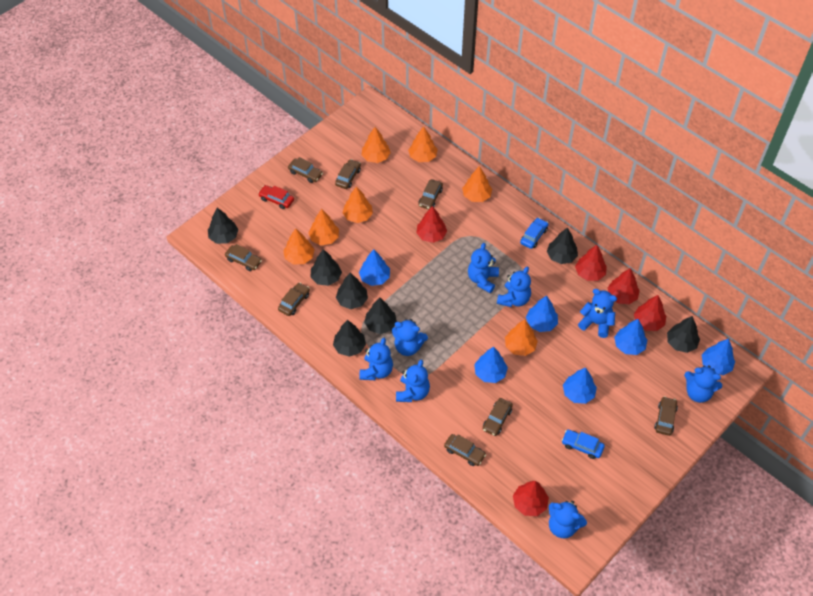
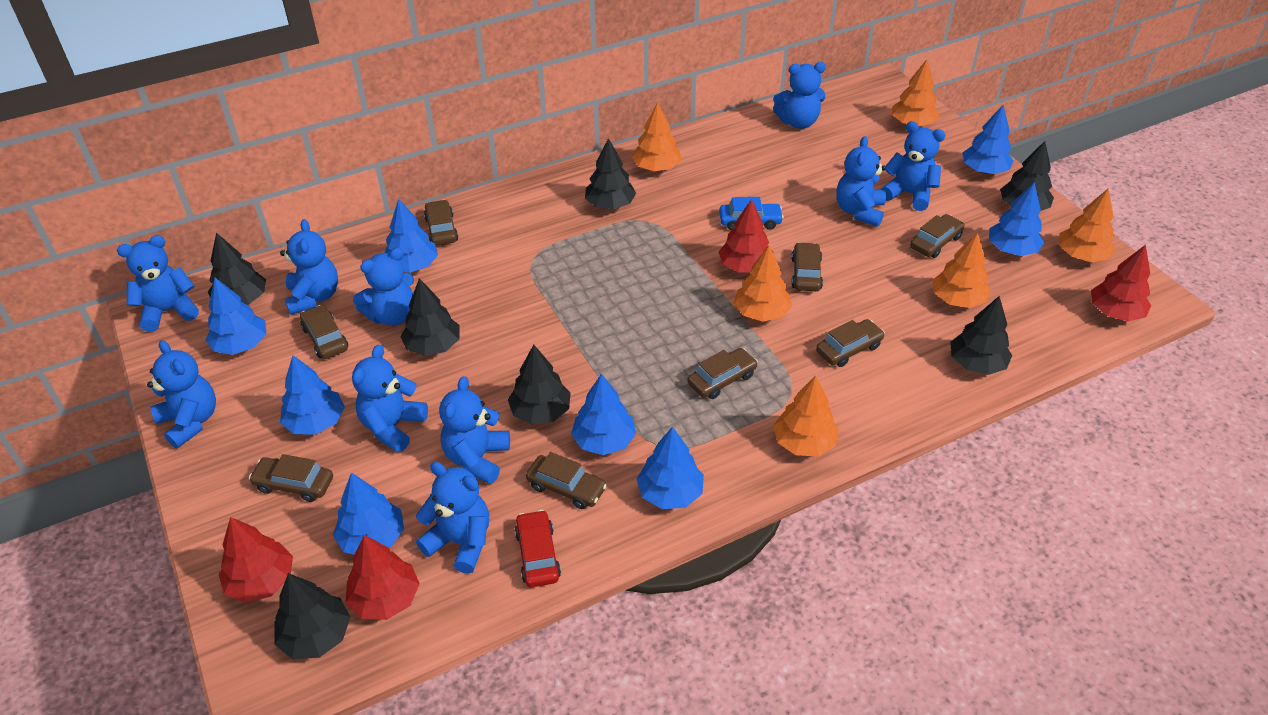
blue car: [520,218,548,249] [562,430,605,459] = 2 -> [719,197,784,230] = 1
blue teddy bear: [360,338,393,380] [392,319,428,356] [396,359,430,402] [468,243,499,293] [497,267,531,307] [549,501,587,538] [578,289,617,338] [684,365,722,403] = 8 -> [117,235,199,332] [147,340,216,448] [280,219,338,315] [352,345,428,452] [353,248,414,326] [416,462,489,574] [439,376,510,484] [773,62,826,129] [836,136,886,227] [881,121,945,211] = 10
blue tree: [359,249,390,286] [474,347,508,383] [526,296,558,332] [563,368,597,404] [614,319,647,355] [702,339,735,375] = 6 -> [206,278,266,355] [280,355,345,435] [333,473,404,555] [385,199,438,273] [571,374,636,455] [636,427,704,509] [963,105,1014,174] [989,182,1045,256] = 8
orange tree: [283,228,315,265] [308,209,339,245] [343,186,373,223] [362,127,391,163] [408,126,438,162] [462,166,492,202] [505,320,538,356] = 7 -> [632,102,681,171] [734,246,792,322] [773,376,839,457] [892,59,940,126] [932,232,991,308] [1059,188,1116,262] = 6
red tree: [417,206,447,243] [513,481,549,516] [575,245,607,281] [608,268,640,304] [634,295,666,331] = 5 -> [219,517,293,603] [345,535,420,620] [719,199,773,273] [1091,245,1152,322] = 4

